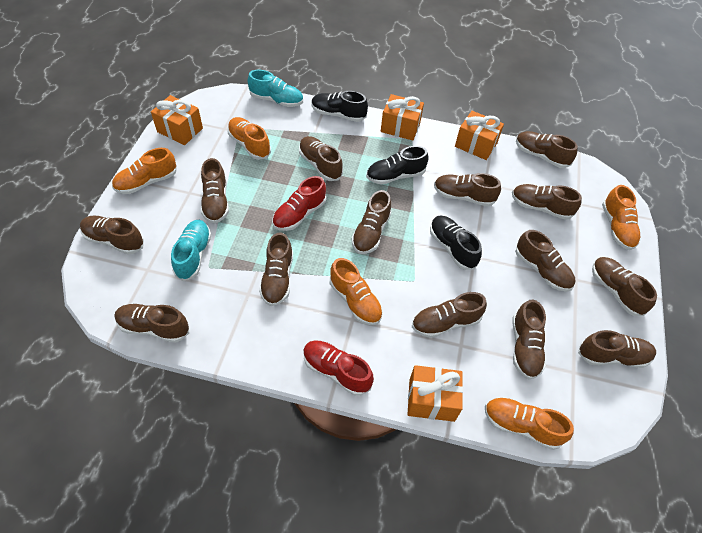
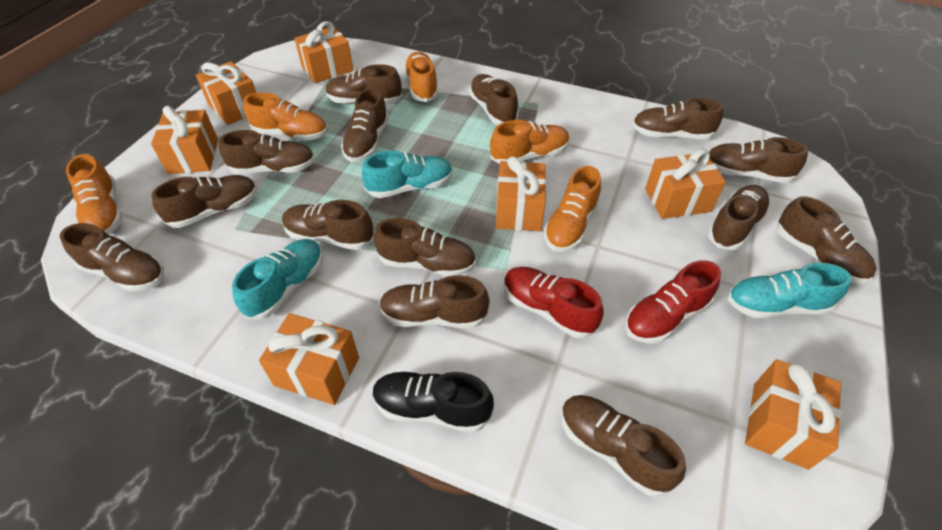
black shoe: [311,91,368,122] [366,146,429,185] [430,216,482,270] = 3 -> [373,372,494,433] = 1
orange gift: [151,95,203,145] [381,94,424,140] [408,365,463,422] [455,111,504,160] = 4 -> [151,106,218,174] [196,61,256,125] [259,313,359,405] [294,21,354,83] [496,156,546,231] [645,149,726,219] [745,359,841,470] = 7
turquoise shoe: [171,220,212,281] [248,70,303,107] = 2 -> [232,239,323,320] [362,151,453,198] [727,263,852,318] = 3

